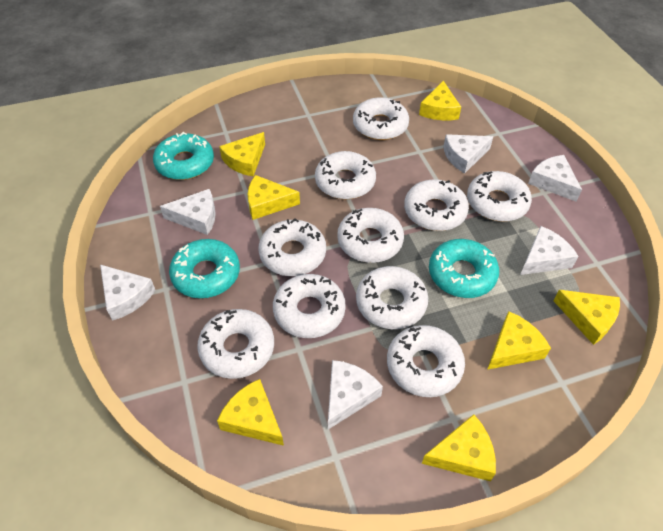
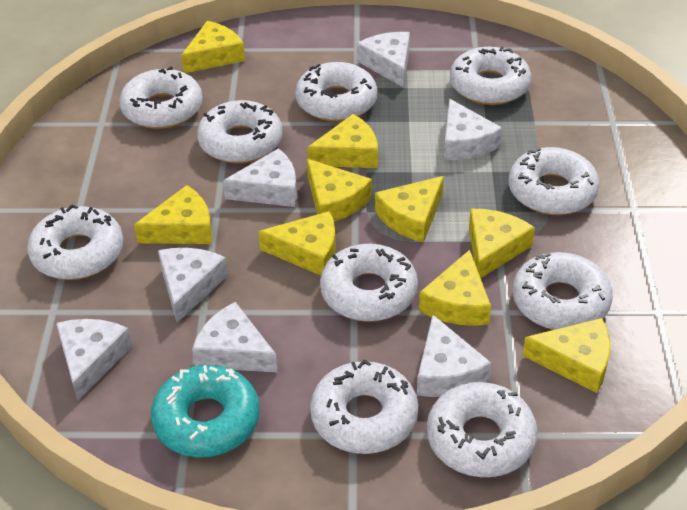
turquoise donut: [153,132,214,180] [169,239,240,298] [429,239,499,298] = 3 -> [151,365,259,457] = 1
white cheese: [100,265,155,321] [160,189,216,235] [328,360,383,429] [443,134,494,174] [520,226,578,275] [528,155,582,202] = 6 -> [56,319,132,402] [158,248,228,323] [192,302,277,372] [223,148,297,207] [357,32,410,88] [417,315,491,397] [444,99,502,160] = 7
yellow cheese: [217,379,284,446] [219,132,265,177] [248,175,300,220] [419,81,461,120] [422,414,496,481] [487,311,551,370] [553,290,620,345] = 7 -> [134,185,212,244] [181,21,245,73] [259,211,336,276] [307,114,378,168] [307,159,372,222] [375,176,444,242] [419,250,491,326] [469,209,535,278] [522,318,610,393] = 9

